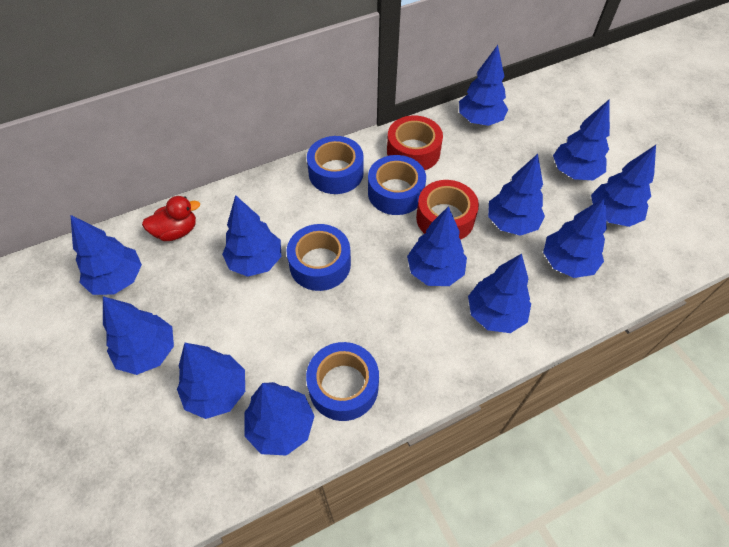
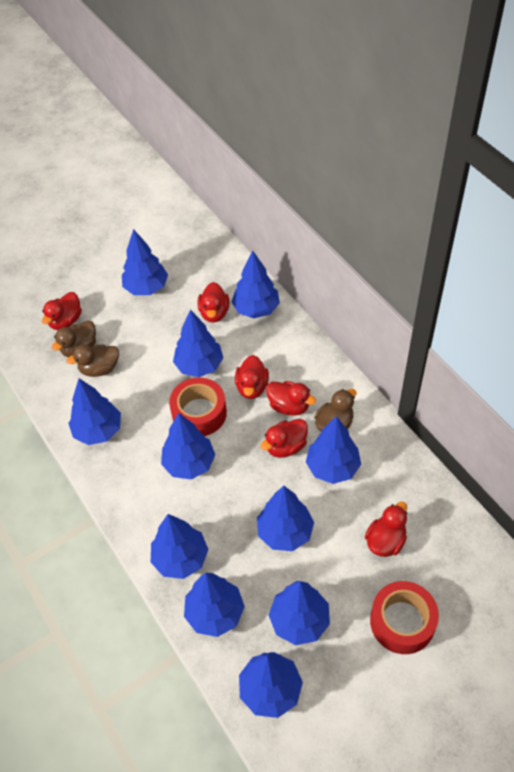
blue tape: [287,224,351,291] [306,342,379,421] [307,136,364,194] [368,155,426,215] = 4 -> none = 0
blue tree: [71,215,142,295] [103,296,174,375] [177,343,245,419] [222,195,281,277] [244,382,314,456] [407,206,467,286] [459,45,508,126] [468,254,531,333] [488,154,545,236] [543,197,607,278] [553,100,610,180] [591,145,656,227] = 12 -> [68,378,121,445] [122,229,168,295] [151,514,208,579] [161,413,215,480] [173,310,223,377] [184,573,245,637] [232,251,280,318] [239,652,303,718] [257,486,314,551] [269,581,330,645] [306,416,361,484] = 11
brown duck: none = 0 -> [52,320,96,357] [66,344,119,377] [314,389,356,432] = 3
red duck: [142,196,200,241] = 1 -> [42,292,82,330] [198,282,229,323] [235,355,269,399] [260,419,308,458] [266,381,316,416] [365,502,407,557] = 6

